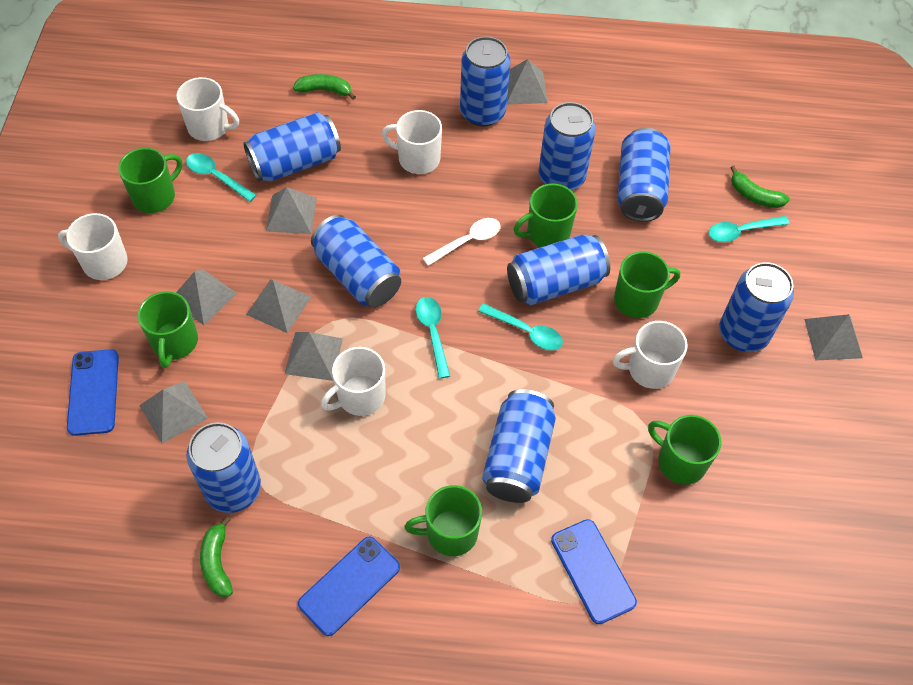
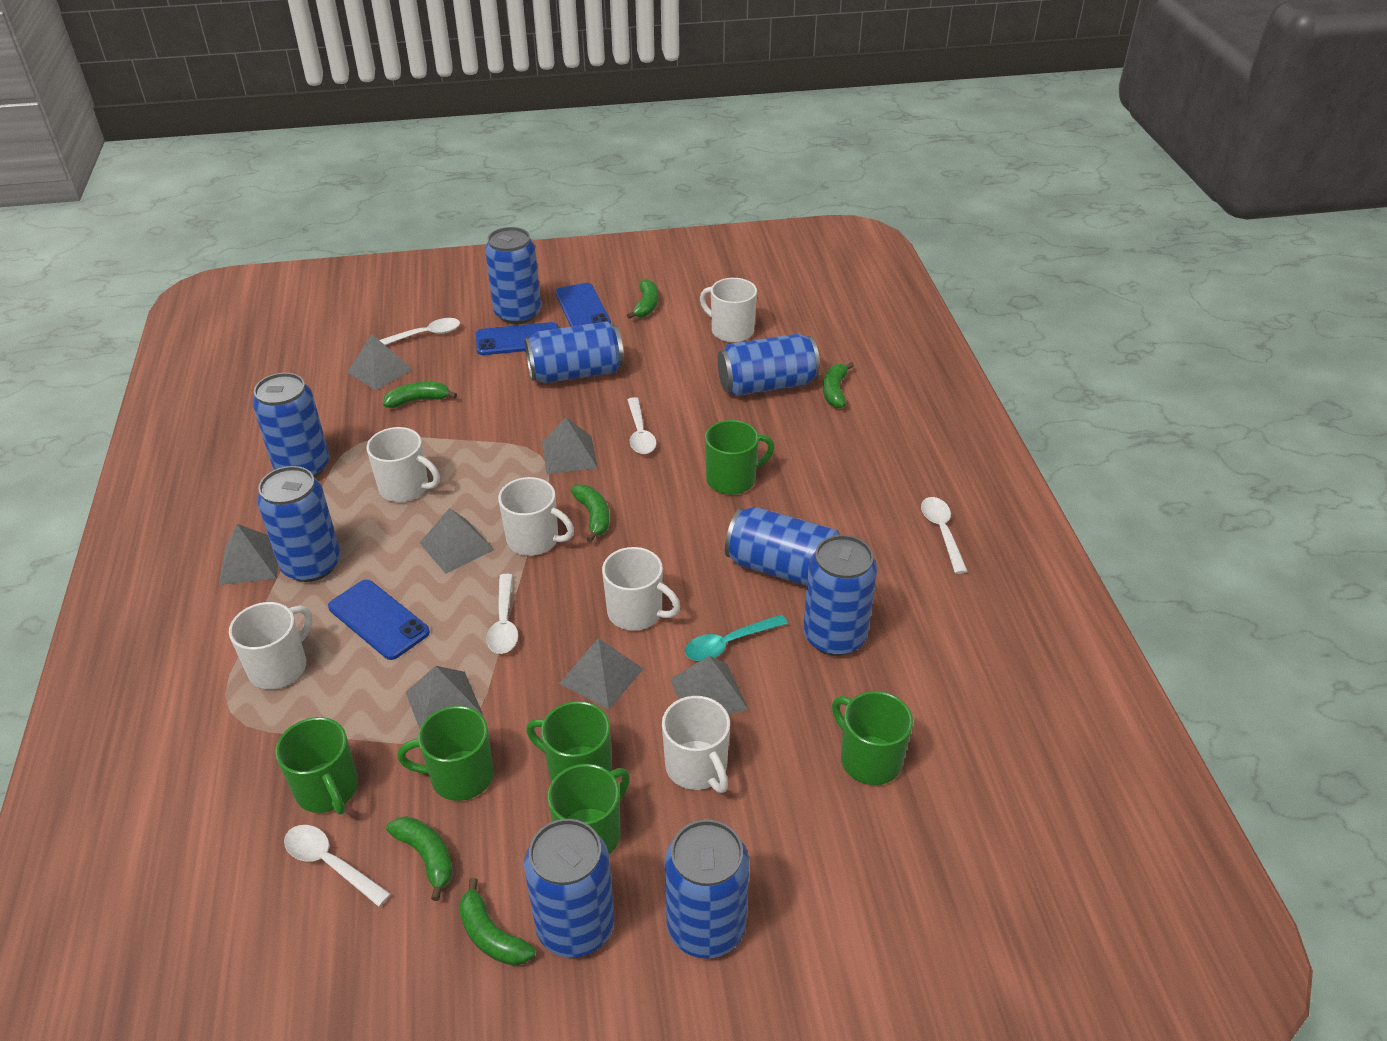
green banana: [200,516,233,597] [293,74,356,100] [730,166,790,208] = 3 -> [383,382,457,408] [386,816,453,901] [459,878,535,966] [570,484,610,542] [627,279,658,319] [823,362,854,408] = 6
turquoise spoon: [186,153,256,202] [415,297,450,379] [478,303,563,350] [708,216,789,242] = 4 -> [685,614,788,661] = 1
white mug: [58,213,128,280] [176,77,239,141] [321,347,386,416] [382,110,442,174] [613,321,688,389] = 5 -> [229,602,312,689] [367,427,440,502] [498,477,574,556] [602,547,680,631] [662,696,730,793] [700,278,757,343] = 6
white spoon: [423,218,501,266] = 1 -> [284,825,391,907] [380,318,460,345] [486,574,518,654] [627,397,657,454] [921,497,968,574] = 5

